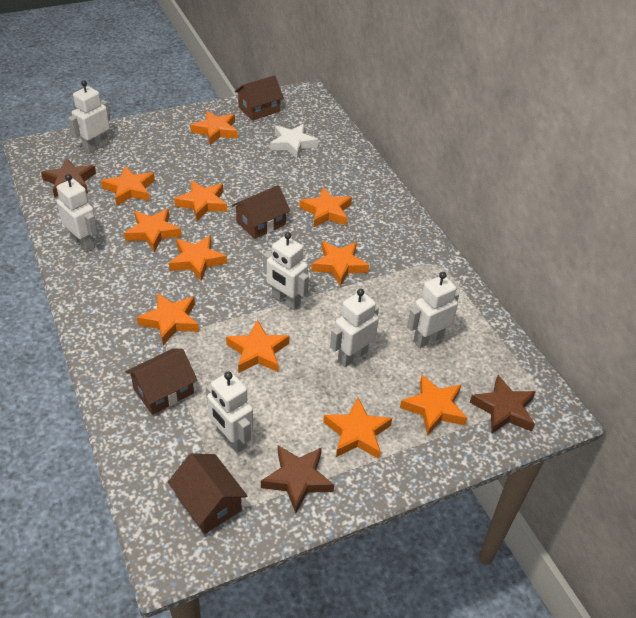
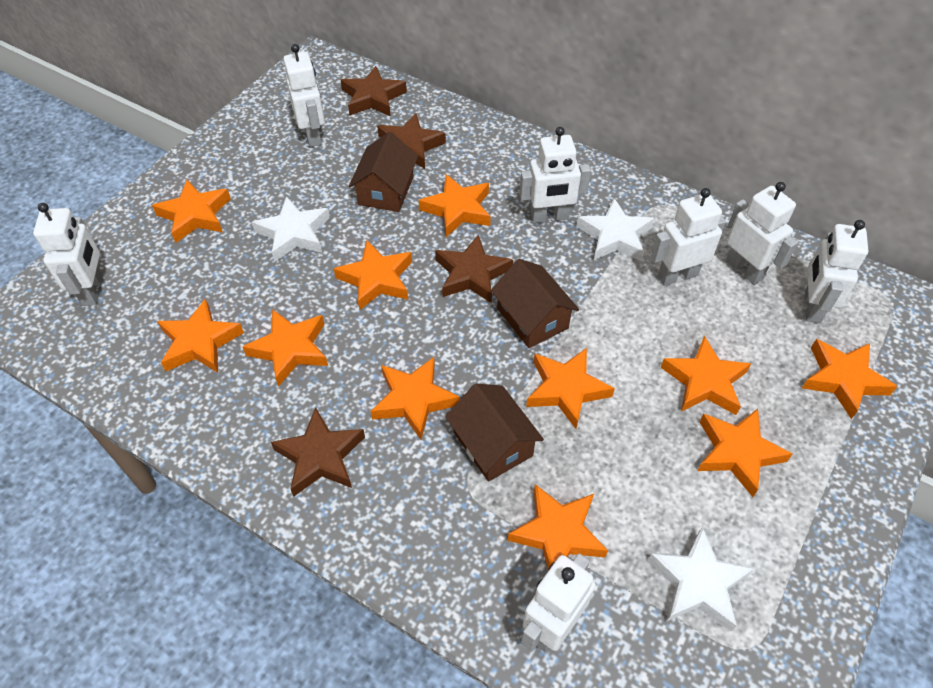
brown house: [126,349,197,415] [168,453,247,534] [232,185,290,239] [235,75,284,120] = 4 -> [349,132,418,212] [445,384,544,482] [491,259,579,348] = 3
brown star: [41,158,96,197] [261,445,334,513] [470,375,536,434] = 3 -> [271,407,365,497] [341,66,407,117] [377,113,446,169] [435,235,513,303] = 4
white robot: [57,174,98,252] [68,80,110,154] [206,371,253,453] [263,232,309,310] [330,289,379,367] [407,272,459,348] = 6 -> [33,203,103,306] [283,44,325,147] [519,127,591,223] [521,553,596,652] [651,188,726,286] [726,182,798,285] [805,220,868,323] = 7
white star: [270,124,318,159] = 1 -> [252,196,330,262] [577,198,654,261] [648,527,754,632] = 3

